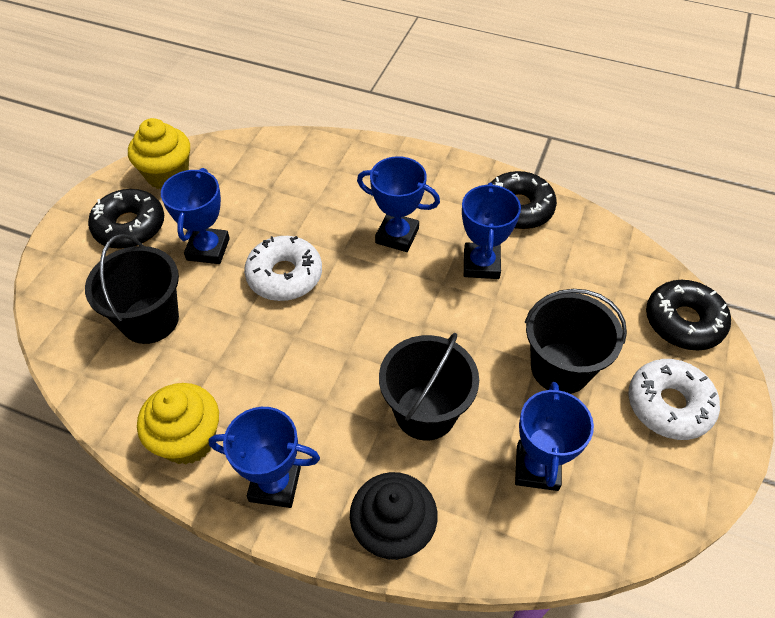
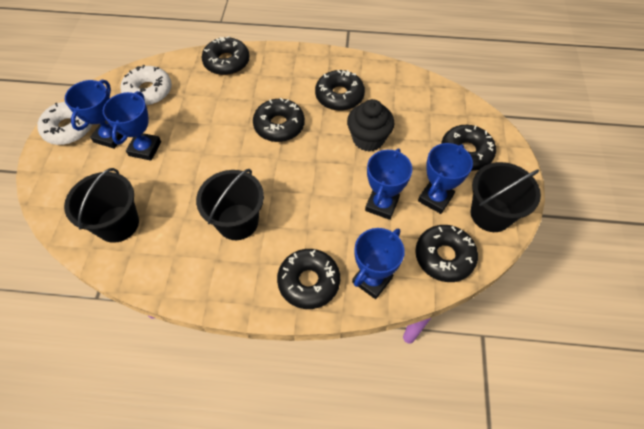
black donut: [88,189,164,249] [491,171,557,229] [646,280,731,350] = 3 -> [202,36,249,75] [253,98,305,142] [277,249,340,309] [315,70,365,111] [415,225,478,282] [441,125,496,171] = 6
yellow cupcake: [128,118,190,189] [137,383,219,465] = 2 -> none = 0

